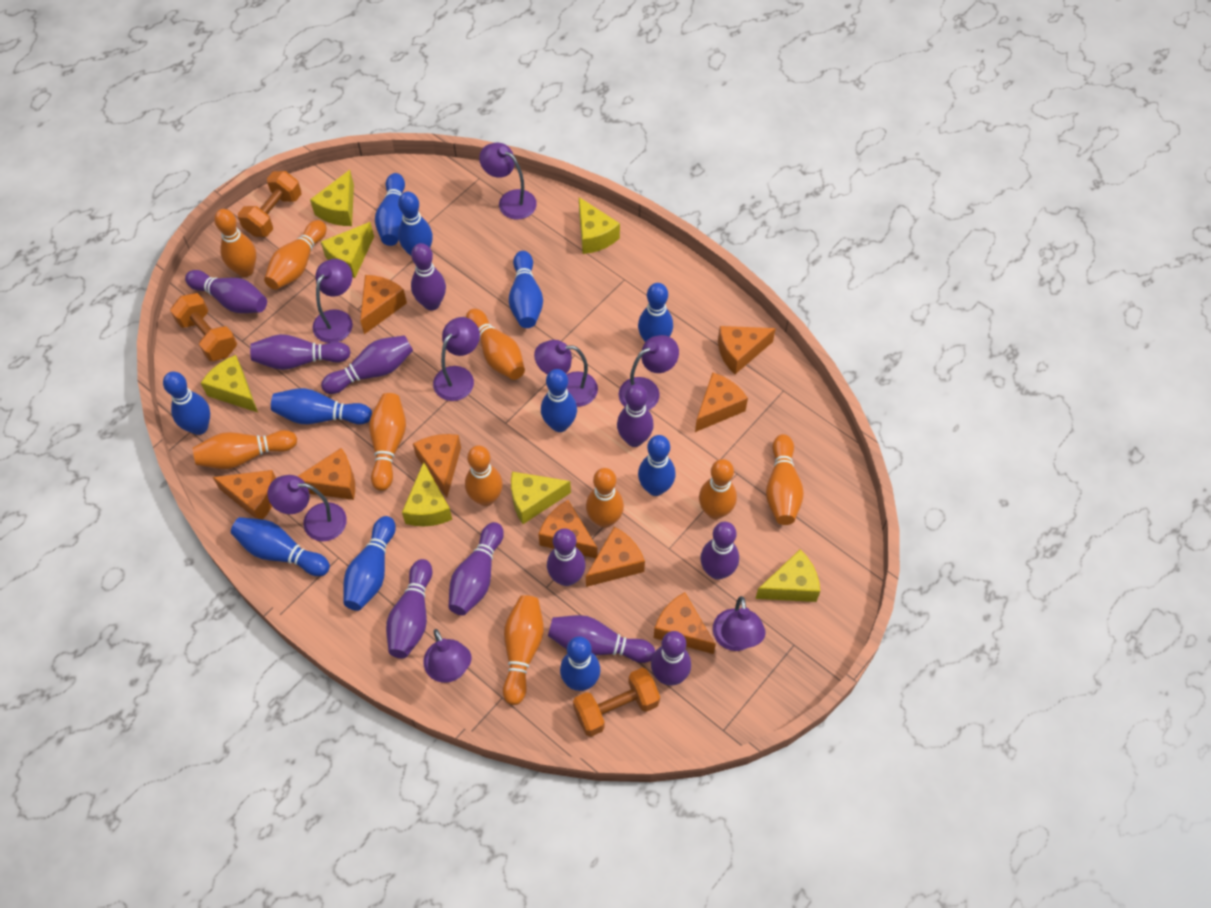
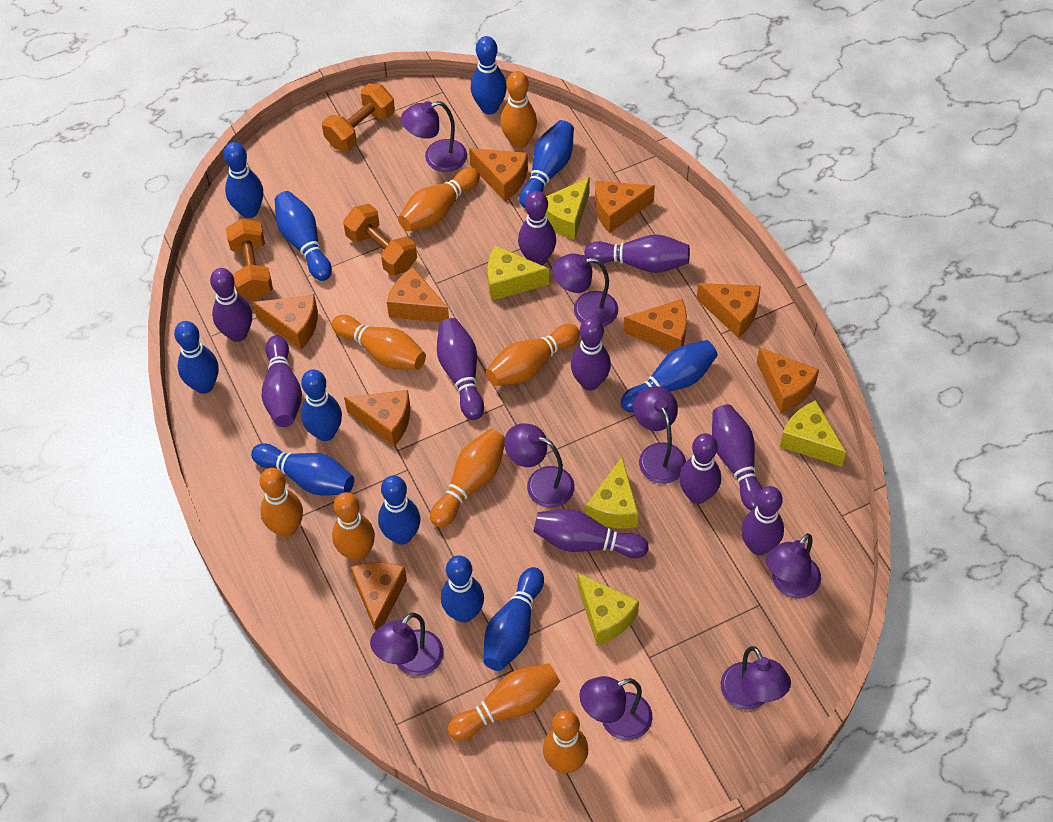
orange bowling pin: [193,430,297,469] [214,209,257,277] [264,220,327,290] [369,393,406,491] [465,445,503,506] [466,309,525,380] [503,595,544,705] [586,468,624,528] [699,459,737,519] [766,434,804,525] = 10 -> [260,468,303,537] [332,315,426,370] [332,492,375,561] [398,167,480,231] [430,429,505,528] [447,663,560,741] [486,324,580,386] [500,71,537,149] [543,710,588,773] = 9
purple bowling pin: [185,270,267,313] [250,334,351,370] [321,335,413,394] [386,559,432,658] [411,243,446,310] [448,522,504,615] [547,528,586,586] [548,615,655,663] [617,384,654,447] [651,631,691,686] [700,522,739,580] = 11 -> [210,268,252,342] [262,335,302,427] [437,318,484,420] [518,191,556,265] [533,509,649,558] [571,317,611,391] [584,234,690,273] [679,433,721,504] [712,404,763,511] [741,486,784,555] = 10
yellow cheese: [201,355,258,412] [310,170,354,226] [321,222,374,278] [402,462,452,526] [511,472,571,524] [579,197,620,254] [755,549,820,602] = 7 -> [488,245,549,301] [546,177,590,240] [577,572,639,645] [586,457,638,529] [780,400,846,466] = 5

